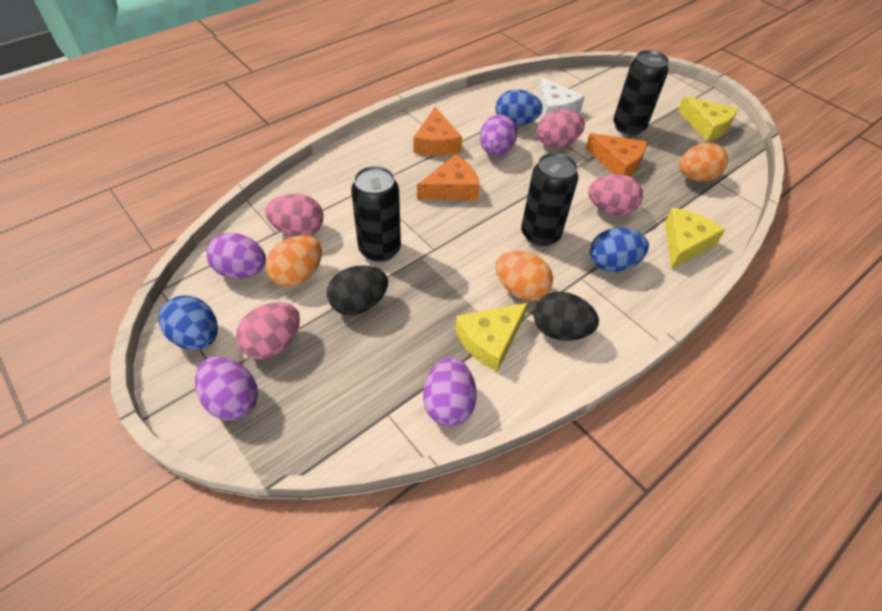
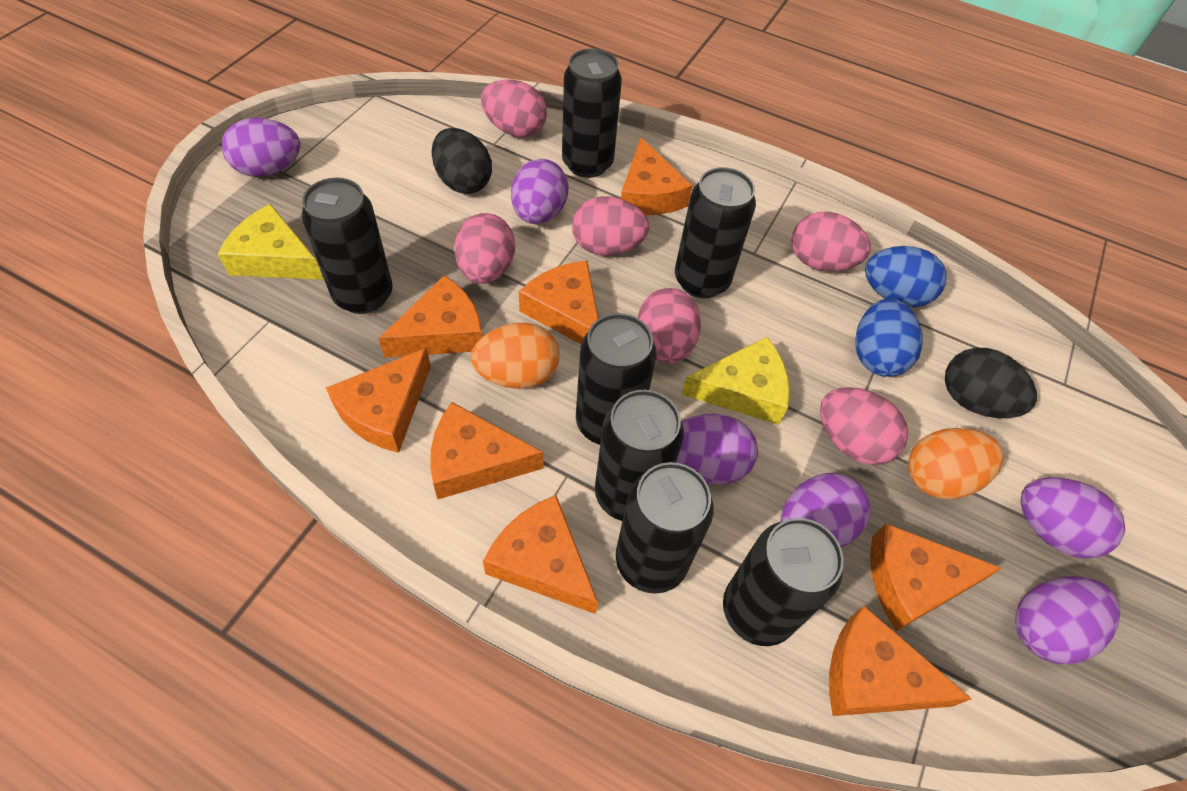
black can: [351,166,401,262] [521,153,578,247] [613,50,669,136] = 3 -> [302,178,392,314] [562,49,622,178] [576,313,657,445] [595,390,684,521] [616,462,714,594] [675,167,756,298] [723,518,844,646] = 7
blue egg: [159,295,218,350] [495,89,543,126] [590,228,649,272] = 3 -> [855,298,923,377] [865,246,947,307] = 2
orange cheese: [413,107,462,156] [417,154,480,200] [585,133,647,177] = 3 -> [326,348,431,453] [378,275,483,358] [430,402,544,499] [483,495,598,614] [519,261,599,344] [621,137,693,215] [829,606,972,716] [870,523,1002,631] = 8
orange egg: [266,235,322,287] [496,251,553,301] [679,143,728,182] = 3 -> [471,323,560,389] [908,428,1004,499] = 2
pink egg: [236,302,300,359] [265,194,323,236] [537,110,585,148] [588,174,643,216] = 4 -> [454,213,515,284] [481,80,547,137] [572,196,650,256] [638,288,701,364] [791,212,871,271] [820,387,908,465] = 6
purple egg: [195,357,258,420] [206,233,266,279] [423,357,477,427] [480,115,517,156] = 4 -> [222,118,301,177] [511,159,568,224] [676,414,758,485] [780,473,871,547] [1015,576,1120,664] [1021,477,1125,559] = 6
white cheese: [537,77,585,117] = 1 -> none = 0
yellow cheese: [455,303,528,372] [665,208,725,269] [678,96,738,141] = 3 -> [218,204,324,280] [681,337,790,425] = 2

